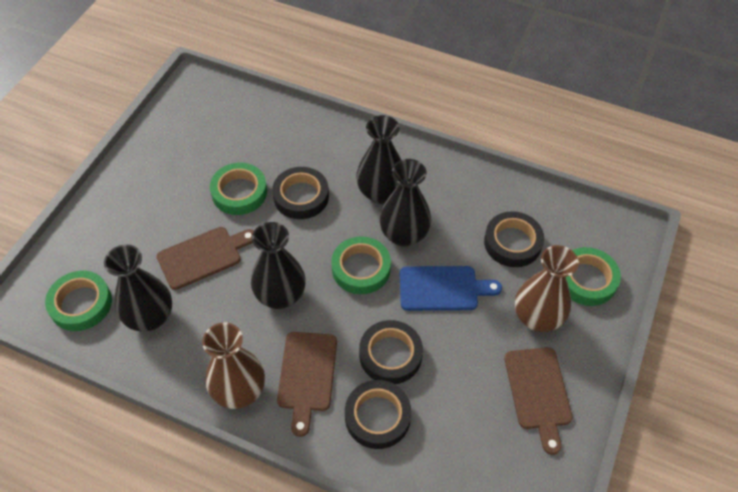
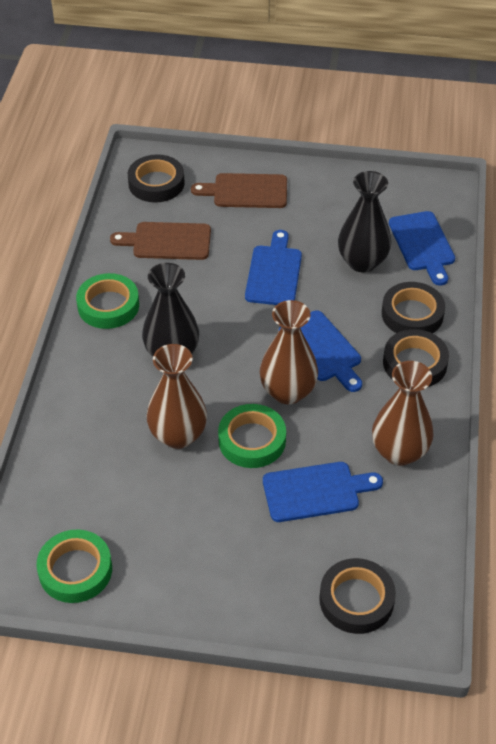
black vase: [104,244,172,332] [251,222,306,309] [356,115,401,204] [380,159,431,247] = 4 -> [142,263,199,357] [338,171,392,272] = 2
blue cutting board: [400,266,502,311] = 1 -> [245,230,302,305] [263,462,383,522] [279,310,362,392] [389,211,455,285] = 4
brown cutting board: [157,227,254,290] [277,332,337,437] [505,347,573,455] = 3 -> [110,222,211,260] [191,173,287,208] = 2
brown vase: [202,322,265,409] [515,245,579,332] = 2 -> [146,344,207,449] [260,300,318,404] [372,361,434,466] = 3
green tape: [45,271,112,331] [210,163,267,215] [331,236,391,294] [566,247,621,306] = 4 -> [36,529,112,603] [76,273,139,329] [218,404,286,468] = 3

